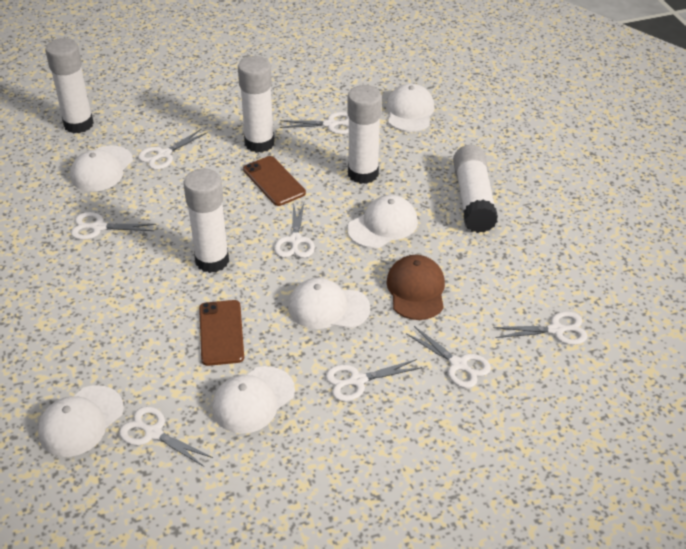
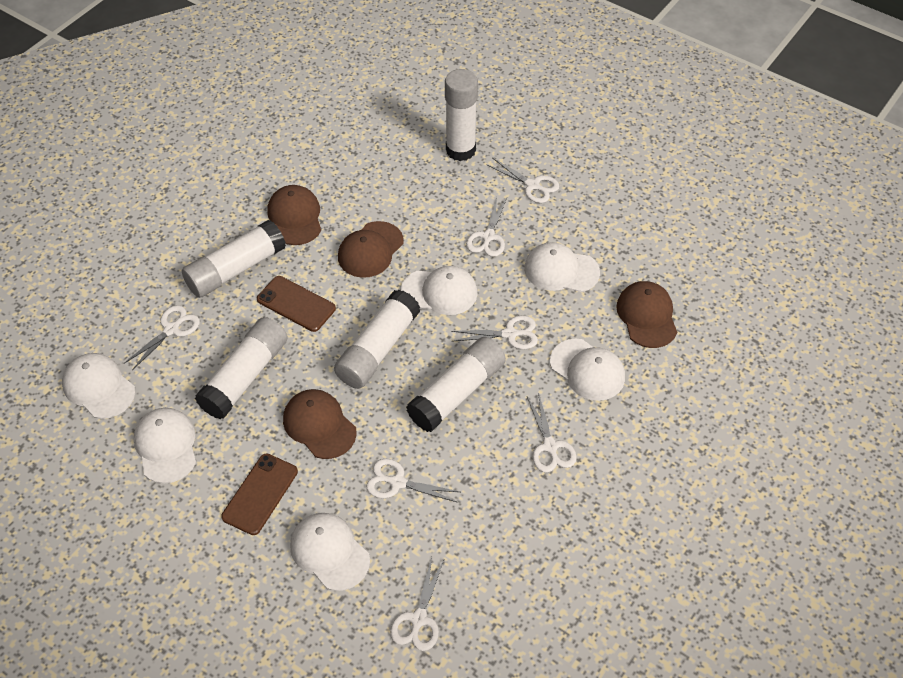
brown cap: [386,255,445,320] = 1 -> [267,185,321,245] [283,389,357,459] [338,221,403,278] [616,281,677,348] = 4
white scissors: [71,212,156,240] [119,406,213,467] [138,129,208,170] [274,202,315,258] [280,112,349,134] [326,359,422,401] [406,326,491,388] [493,311,587,345] = 8 -> [124,305,200,370] [366,459,460,503] [390,557,444,651] [451,316,538,349] [466,197,507,257] [486,158,559,203] [527,393,577,472] = 7

